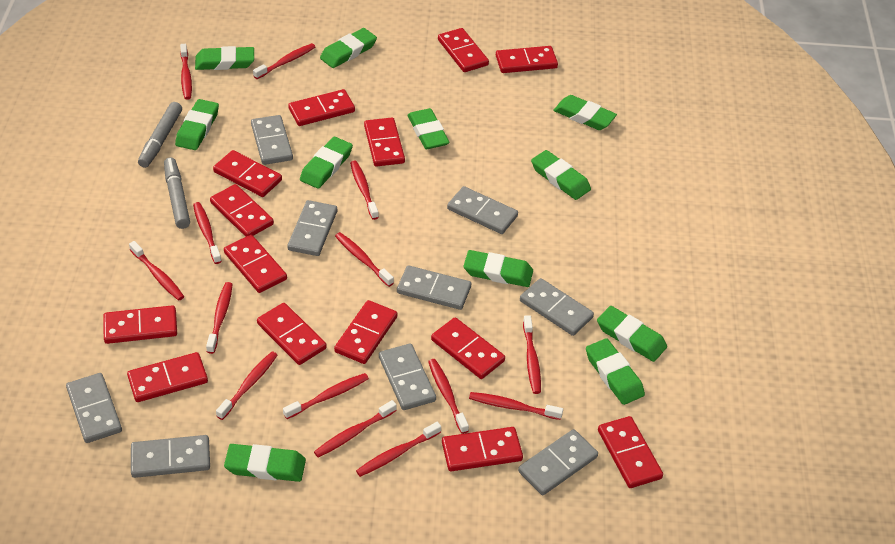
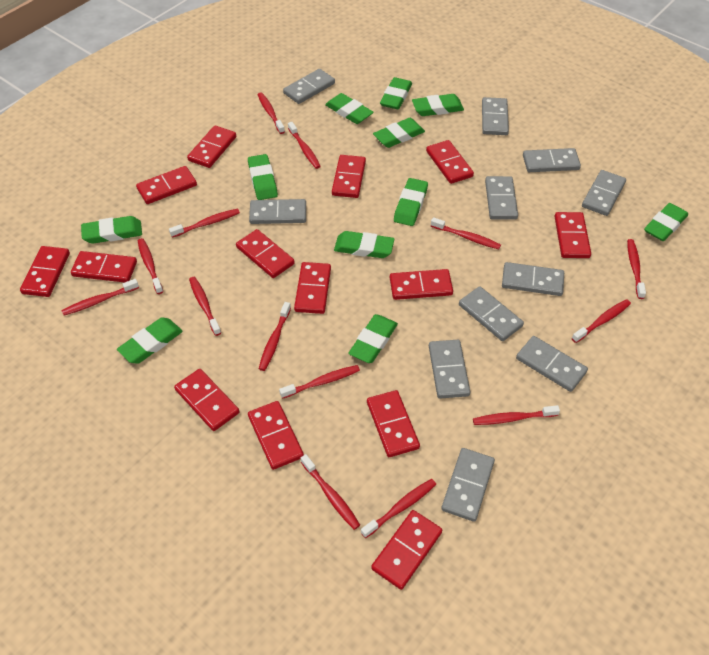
grey domino: [66,373,122,443] [131,435,210,478] [251,115,293,165] [287,200,337,256] [379,343,436,410] [397,265,471,310] [447,186,518,234] [518,429,598,495] [520,278,594,336] = 9 -> [249,199,306,224] [283,69,335,104] [429,340,470,399] [441,448,495,522] [459,286,524,341] [482,97,509,135] [485,176,518,220] [502,262,564,296] [516,336,588,392] [523,148,581,172] [582,170,626,216] = 11
grey marker: [138,102,182,168] [164,157,190,229] = 2 -> none = 0

